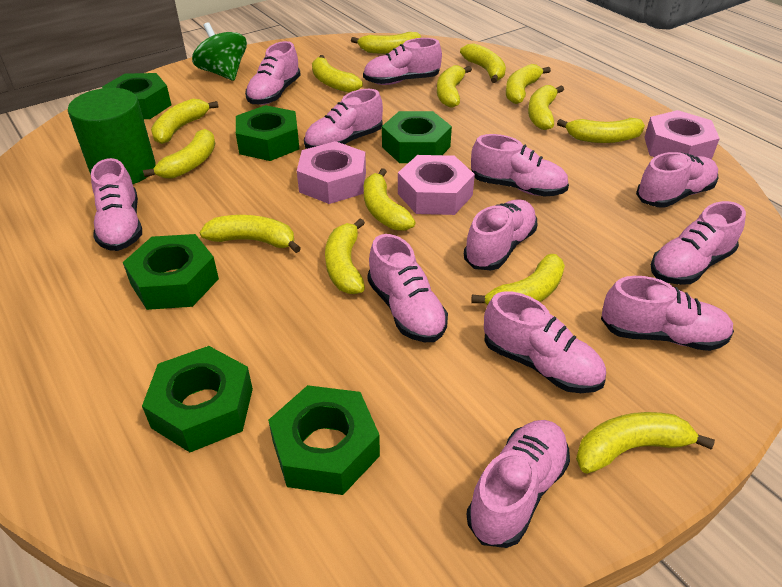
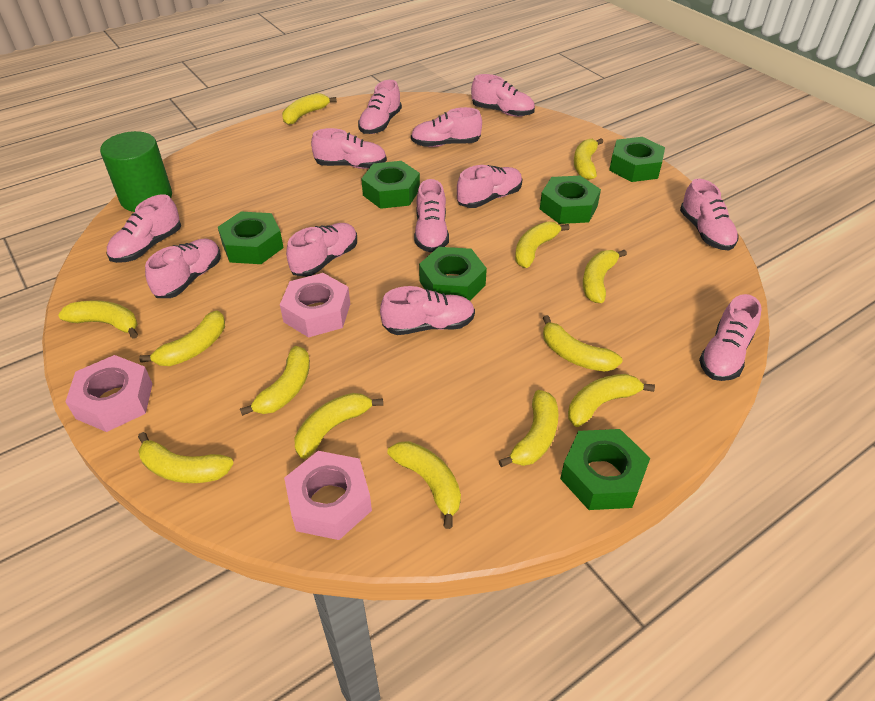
green spinning top: [192,22,247,81] = 1 -> none = 0
yellow banana: [143,129,215,179] [151,99,219,144] [199,215,301,253] [312,55,363,93] [325,218,365,294] [351,32,421,54] [364,168,416,231] [437,65,472,108] [460,43,506,83] [471,254,565,305] [506,64,551,104] [528,85,564,130] [557,118,645,143] [576,412,715,474] = 14 -> [58,300,138,339] [138,432,234,483] [139,310,225,366] [240,346,310,416] [282,93,337,125] [295,393,383,459] [387,441,461,529] [499,390,559,467] [515,222,570,268] [543,315,622,372] [568,374,655,427] [574,138,603,180] [583,249,627,303] = 13

